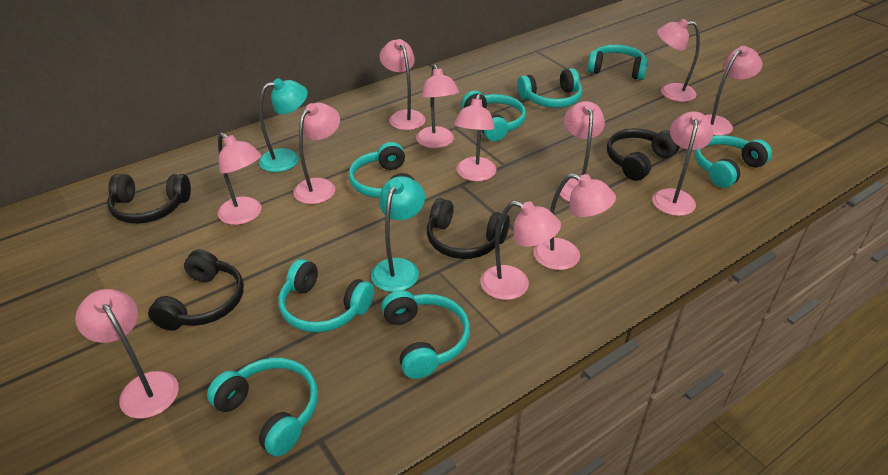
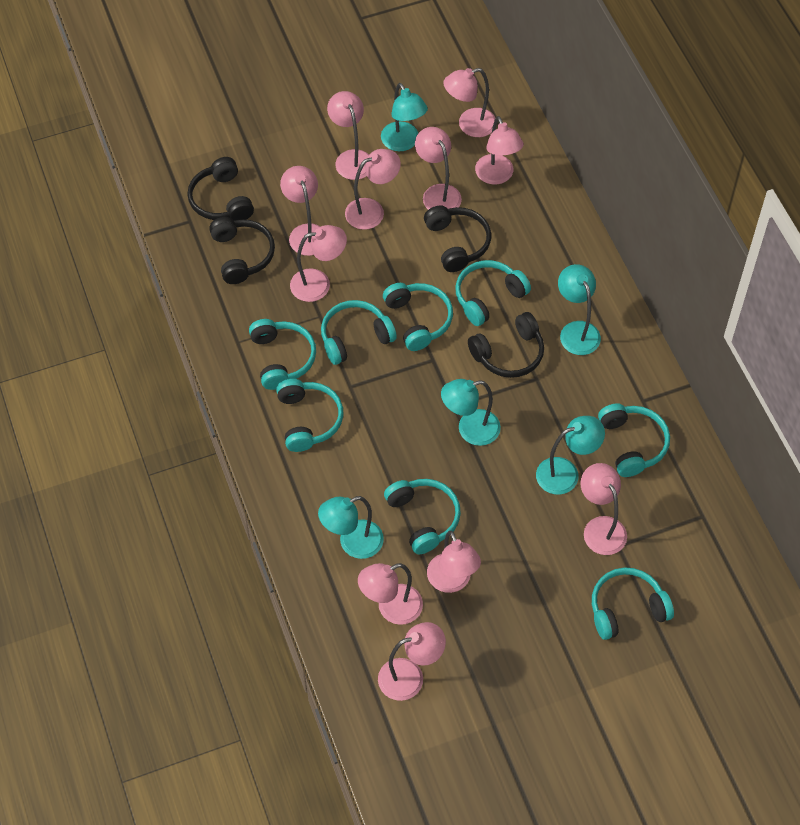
pink lamp: [75,289,179,419] [218,133,262,225] [293,103,340,204] [380,39,425,130] [416,64,459,148] [454,94,496,181] [481,201,561,300] [534,173,616,270] [560,101,605,202] [652,111,713,216] [657,19,700,102] [705,46,762,136] = 12 -> [280,166,321,256] [290,225,347,302] [327,91,369,180] [345,149,401,230] [358,563,423,625] [378,622,446,701] [415,127,462,210] [427,531,481,593] [443,68,495,137] [475,116,524,185] [580,463,627,555] = 11
turquoise lamp: [259,78,308,172] [371,176,425,292] = 2 -> [318,496,384,559] [381,83,428,151] [441,379,501,446] [536,416,605,495] [558,264,601,355] = 5

